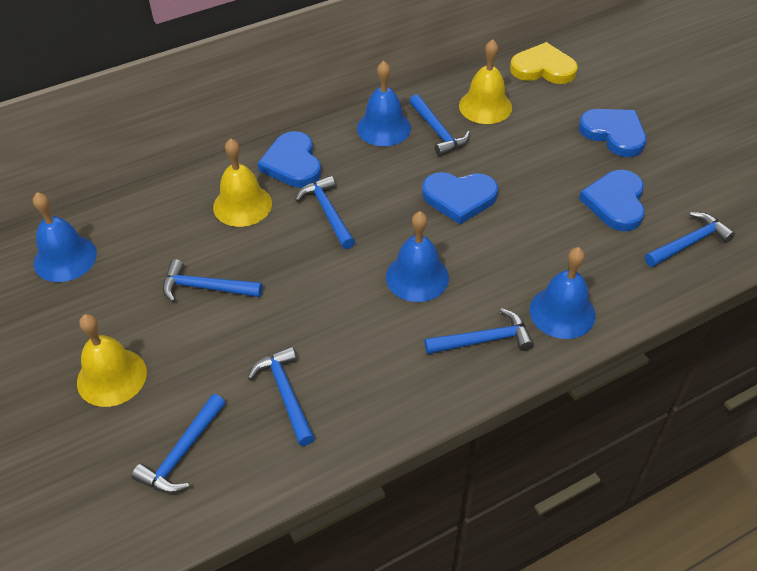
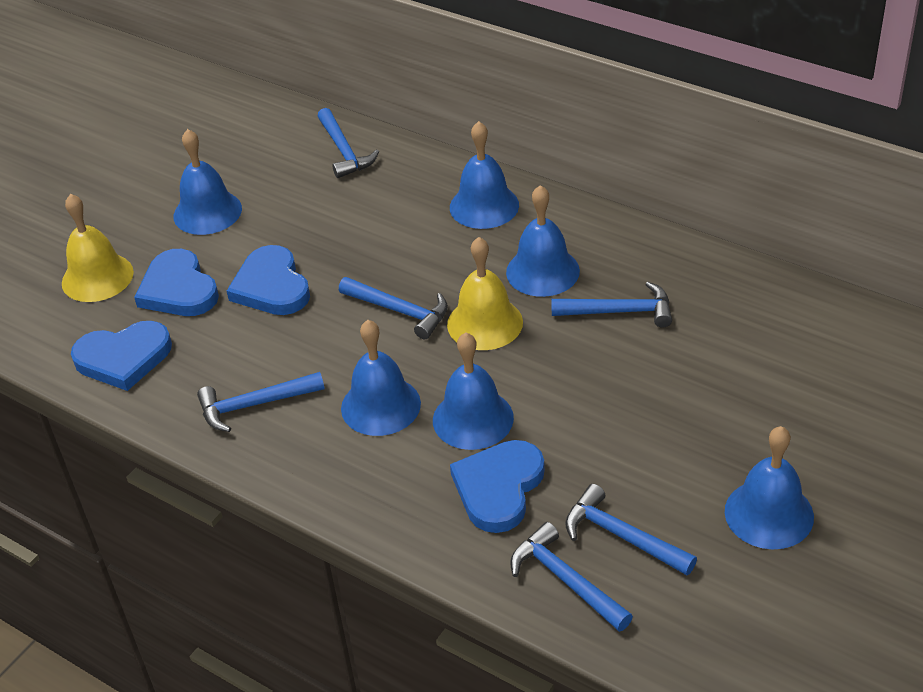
blue bell: [33,192,97,282] [357,61,411,146] [386,211,449,302] [530,247,596,339] = 4 -> [174,129,242,235] [341,320,421,436] [433,332,514,450] [450,121,519,229] [506,185,580,297] [725,426,814,549] = 6
blue hammer: [132,394,226,494] [163,259,263,302] [248,346,315,446] [295,176,355,249] [409,94,470,156] [424,308,534,354] [645,212,735,267] = 7 -> [197,372,325,432] [317,108,379,178] [339,277,448,339] [510,522,633,632] [551,282,672,328] [565,484,697,575] = 6
yellow bell: [77,314,147,407] [213,138,272,227] [459,39,512,124] = 3 -> [62,194,134,302] [447,237,523,350] = 2
yellow heart: [510,42,578,84] = 1 -> none = 0

